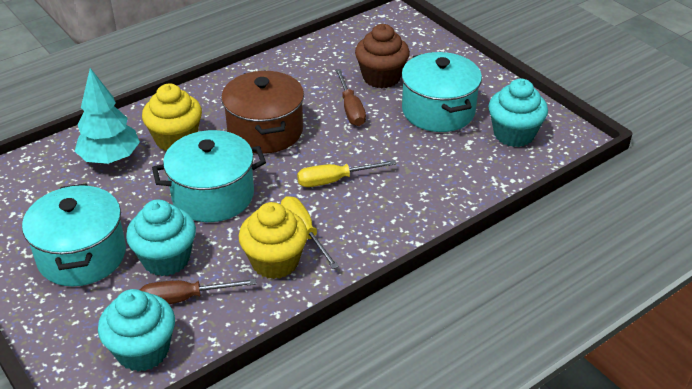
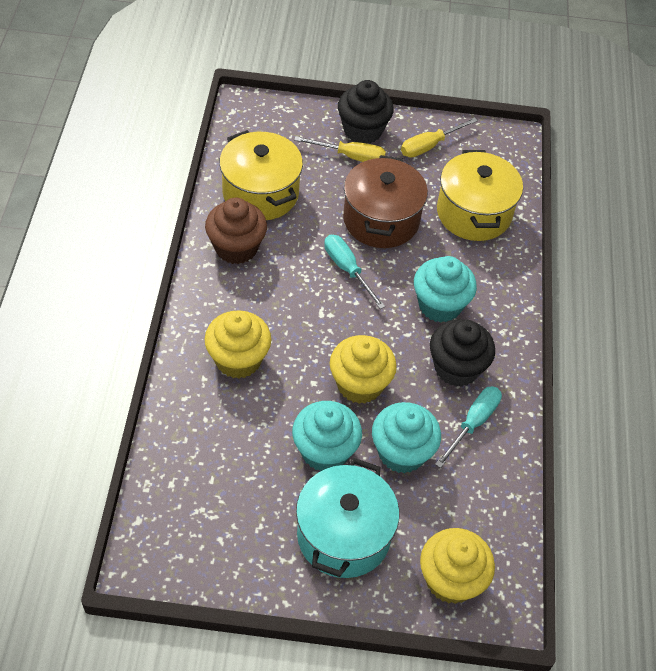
black cupcake: none = 0 -> [338,80,394,144] [430,319,495,387] = 2
brown screwdriver: [140,279,256,304] [335,69,366,126] = 2 -> none = 0
turquoise pot: [22,183,126,286] [152,130,266,222] [401,52,482,132] = 3 -> [296,458,399,578] = 1
turquoise screwdriver: none = 0 -> [324,235,385,309] [435,386,502,468] = 2
turquoise tree: [75,68,140,164] = 1 -> none = 0
yellow cupcake: [142,83,202,151] [239,202,308,279] = 2 -> [205,310,271,379] [330,335,397,404] [420,528,495,604] = 3
yellow pot: none = 0 -> [219,130,303,220] [437,150,523,241] = 2

